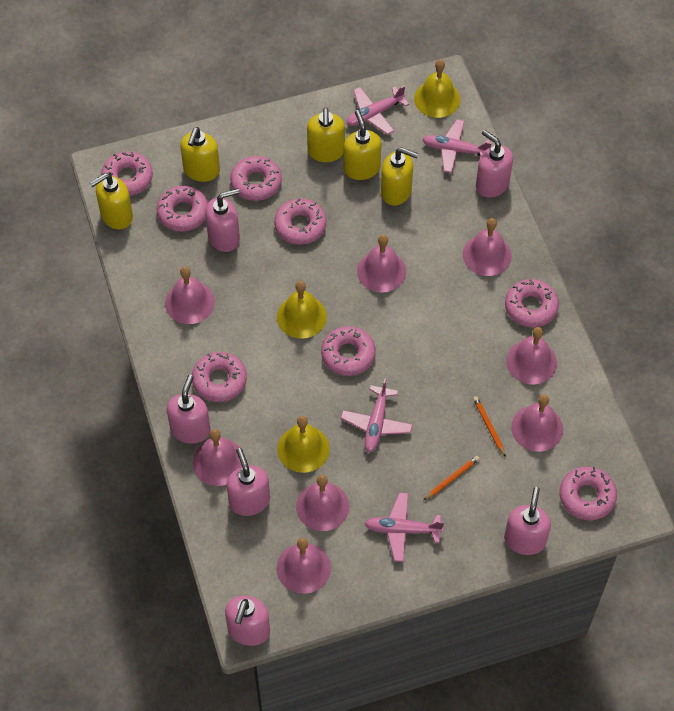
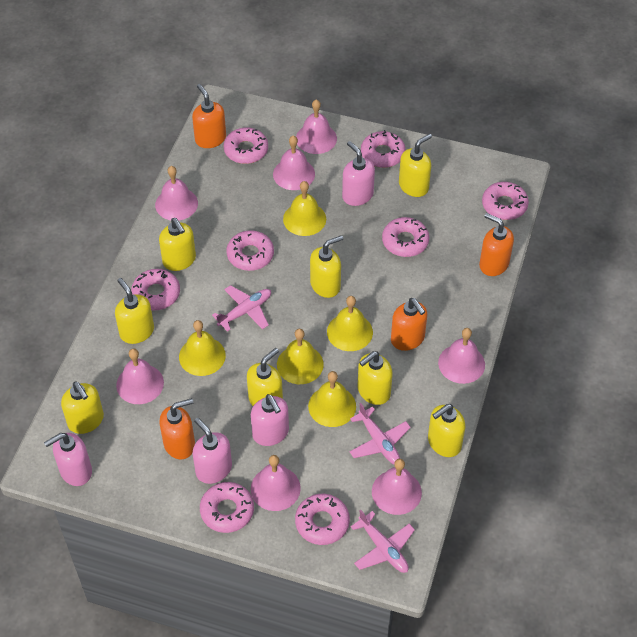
orange pencil: [424,456,479,500] [473,396,506,457] = 2 -> none = 0
orange soap dispenser: none = 0 -> [159,398,195,459] [192,84,226,148] [391,298,427,351] [479,213,514,276] = 4
pink bell: [165,267,215,324] [193,429,242,486] [277,538,331,594] [296,475,349,531] [357,235,406,293] [463,218,512,276] [506,327,557,385] [511,395,563,452] = 8 -> [116,348,164,404] [155,166,198,221] [251,455,301,511] [273,136,315,190] [296,99,337,154] [372,459,422,515] [438,328,485,384] = 7
pink plane: [341,378,413,452] [346,85,409,135] [364,492,444,562] [422,119,492,173] = 4 -> [212,285,271,332] [349,403,411,464] [351,510,415,573] = 3
pink soap dispenser: [167,375,211,444] [205,188,240,252] [225,596,270,646] [227,448,270,516] [476,130,513,198] [504,487,551,555] = 6 -> [44,433,92,486] [193,418,232,484] [251,394,289,446] [342,141,375,206] = 4
yellow bell: [277,281,327,339] [277,416,330,473] [414,59,460,118] = 3 -> [179,320,226,376] [277,329,324,384] [283,181,326,236] [308,371,356,427] [327,296,373,351] = 5
yellow soap dispenser: [90,173,133,230] [180,127,220,182] [307,108,345,162] [344,110,381,180] [381,147,419,206] = 5 -> [61,382,104,434] [115,278,154,344] [159,218,196,271] [247,348,283,406] [310,235,343,298] [358,351,393,405] [399,134,432,197] [428,404,465,457] = 8

